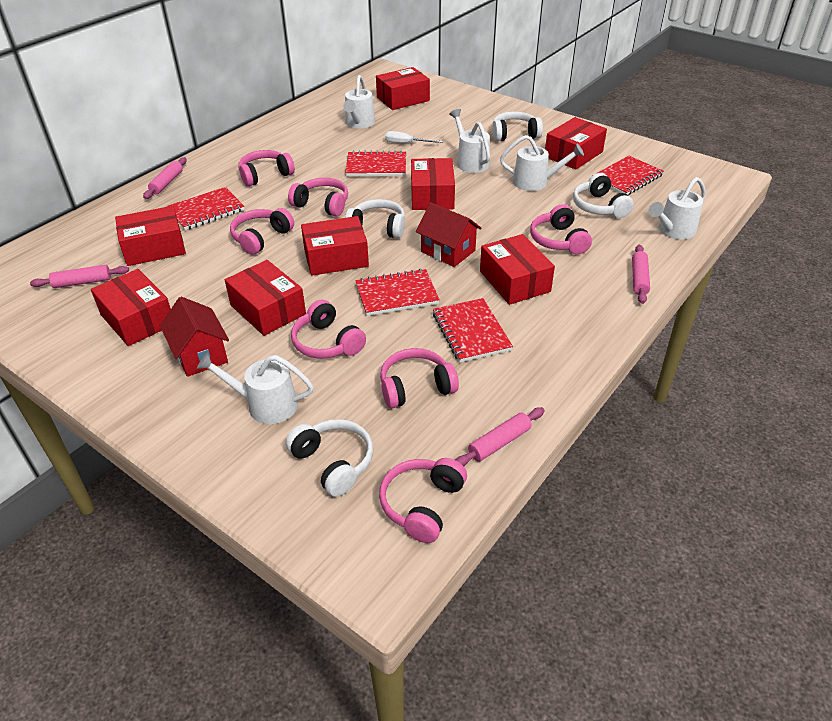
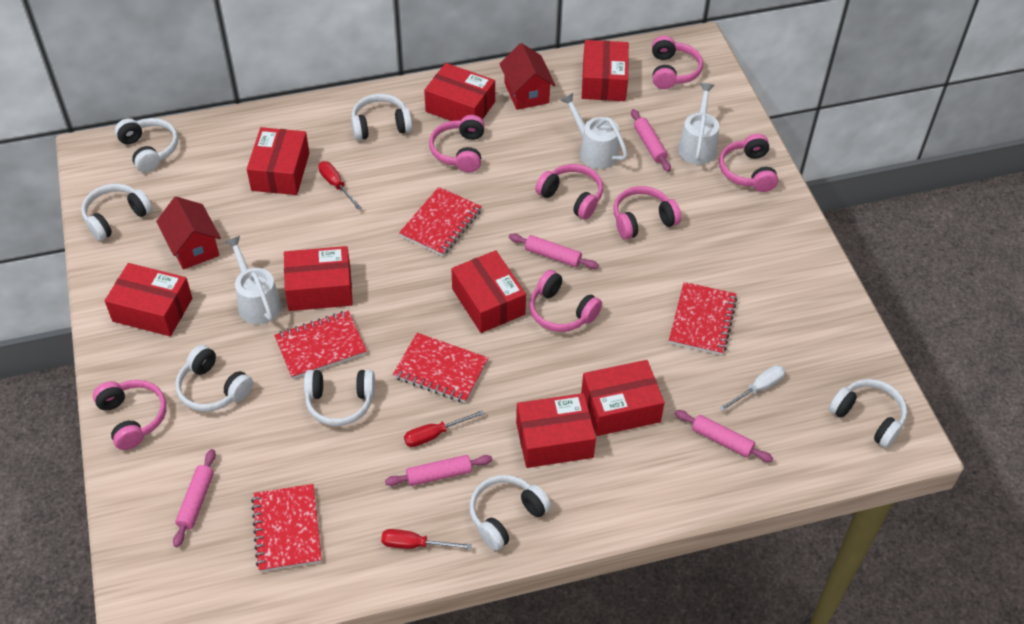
pink rolling pin: [30,265,129,288] [143,157,187,199] [456,407,545,466] [632,245,650,304] = 4 -> [173,449,216,547] [385,455,493,486] [509,233,599,269] [631,109,671,172] [675,410,773,462] = 5
red screwdriver: none = 0 -> [318,161,362,210] [381,529,472,549] [404,410,485,447] = 3
white headphones: [286,419,373,497] [345,199,405,239] [493,112,543,141] [573,173,634,218] = 4 -> [81,184,152,241] [115,118,178,173] [175,345,253,412] [304,370,375,426] [351,94,412,140] [469,475,551,551] [829,379,907,448] = 7
white watering can: [197,353,314,424] [343,75,375,128] [449,109,490,173] [500,135,584,191] [648,177,706,240] = 5 -> [225,236,282,325] [560,93,628,169] [678,83,719,165] = 3

